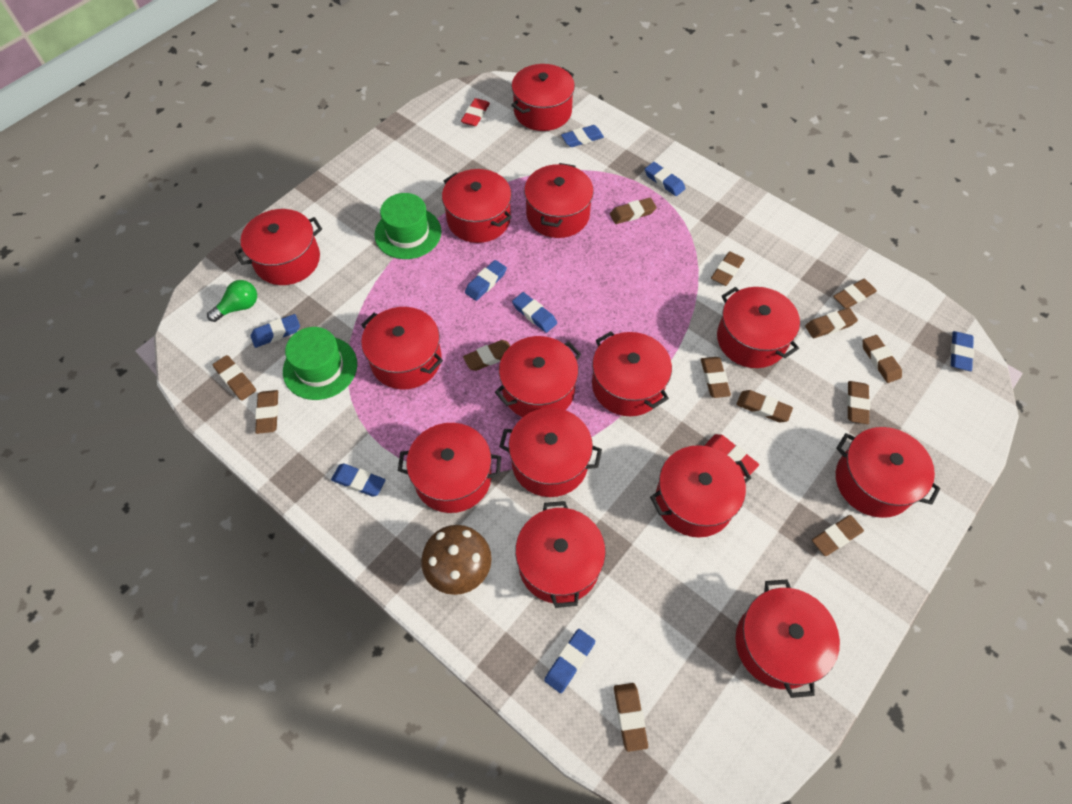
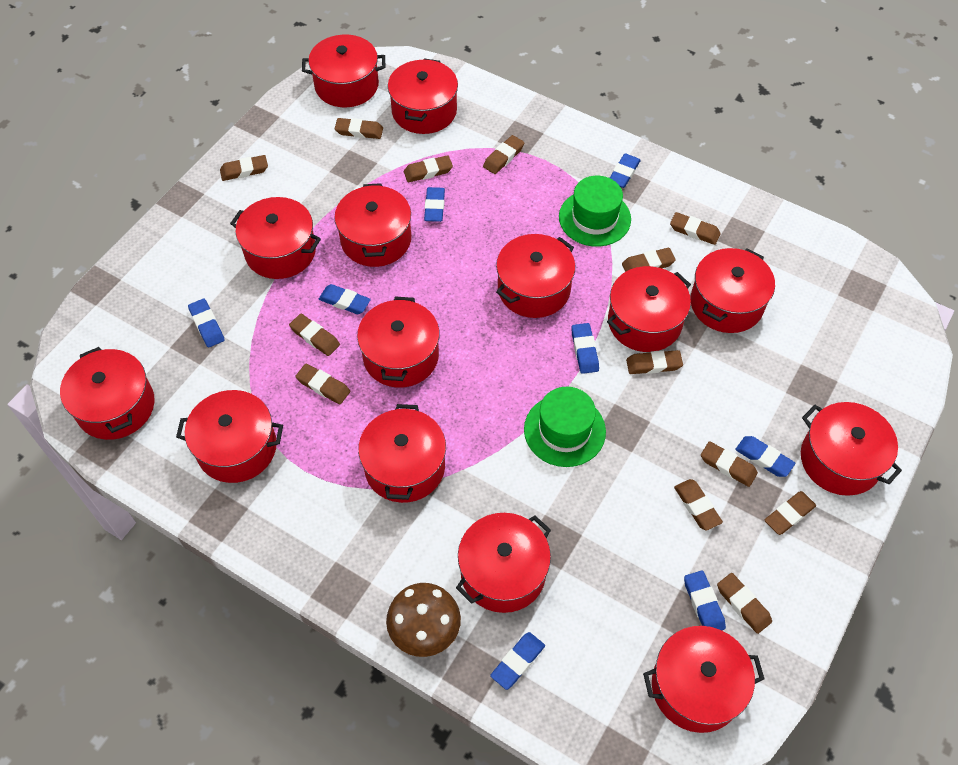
green light bulb: [207,280,257,322] = 1 -> none = 0
red eraser: [461,98,490,126] [705,434,759,476] = 2 -> none = 0

